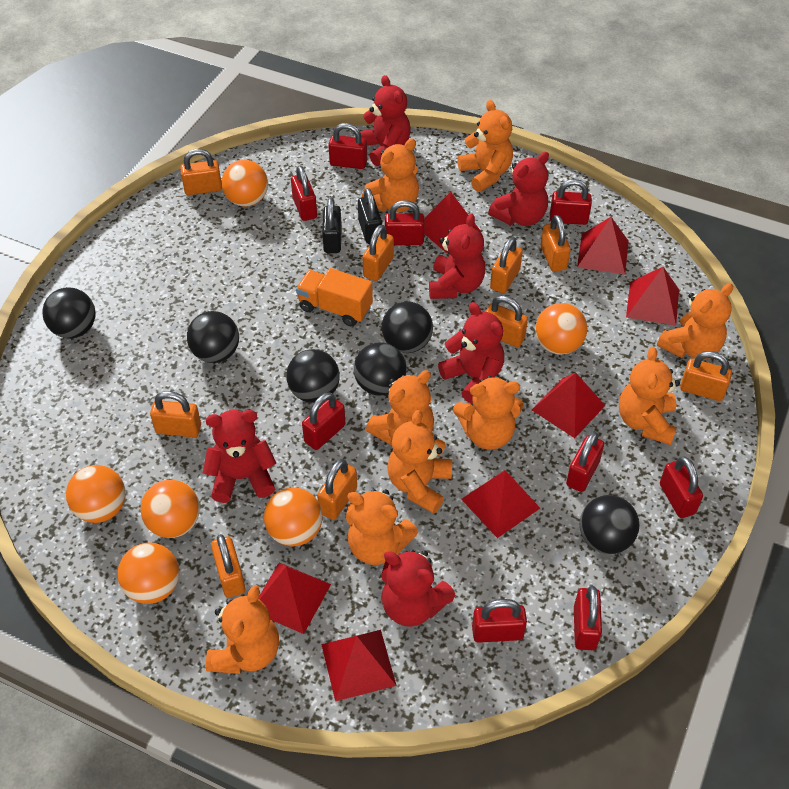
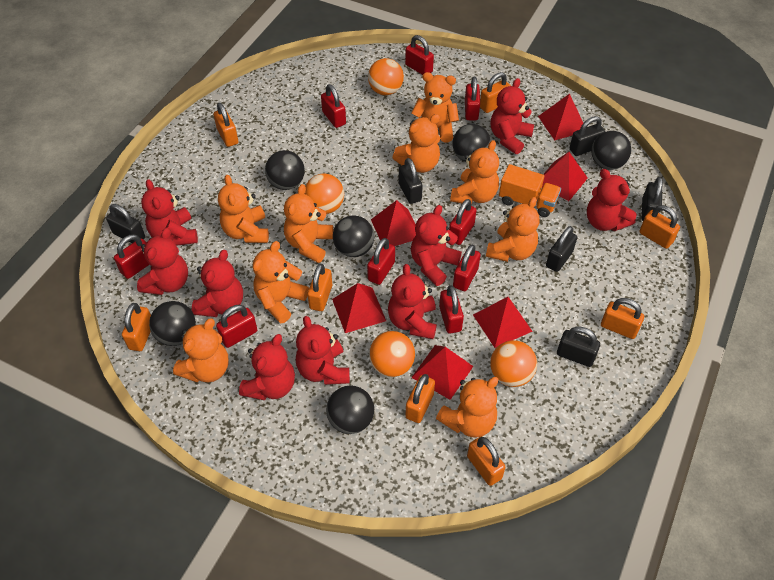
black padlock: [322,197,342,253] [358,188,382,244] = 2 -> [106,204,145,243] [399,158,423,204] [546,226,577,272] [557,327,600,367] [569,116,605,156] [642,177,663,221] = 6
orange ball: [66,465,125,523] [117,543,179,604] [141,480,200,538] [222,160,268,207] [264,488,323,546] [535,303,587,355] = 6 -> [305,174,344,214] [368,58,404,95] [369,331,415,377] [490,340,537,387] = 4
orange padlock: [150,391,201,437] [180,149,222,195] [211,534,245,598] [317,459,357,520] [363,225,394,281] [485,296,528,347] [490,237,523,294] [541,215,571,272] [680,351,732,401] = 9 -> [122,303,151,351] [214,103,238,147] [307,264,332,311] [405,374,435,423] [467,436,506,486] [480,72,511,113] [601,298,644,339] [639,205,680,249] = 8
red pyramid: [258,563,331,634] [321,630,397,701] [424,192,481,253] [461,470,540,538] [532,372,605,438] [577,217,629,274] [626,267,679,326] = 7 -> [332,283,386,333] [371,200,416,246] [411,345,473,400] [473,297,533,348] [538,94,583,141] [542,152,588,201] = 6
red teddy bear: [203,410,276,503] [360,75,411,166] [381,549,456,627] [429,213,485,299] [438,302,504,404] [488,152,549,226] = 6 -> [137,228,188,295] [141,179,198,246] [192,250,243,317] [239,334,295,400] [296,316,350,385] [388,264,437,339] [411,205,462,286] [491,78,534,154] [587,169,637,231] = 9

